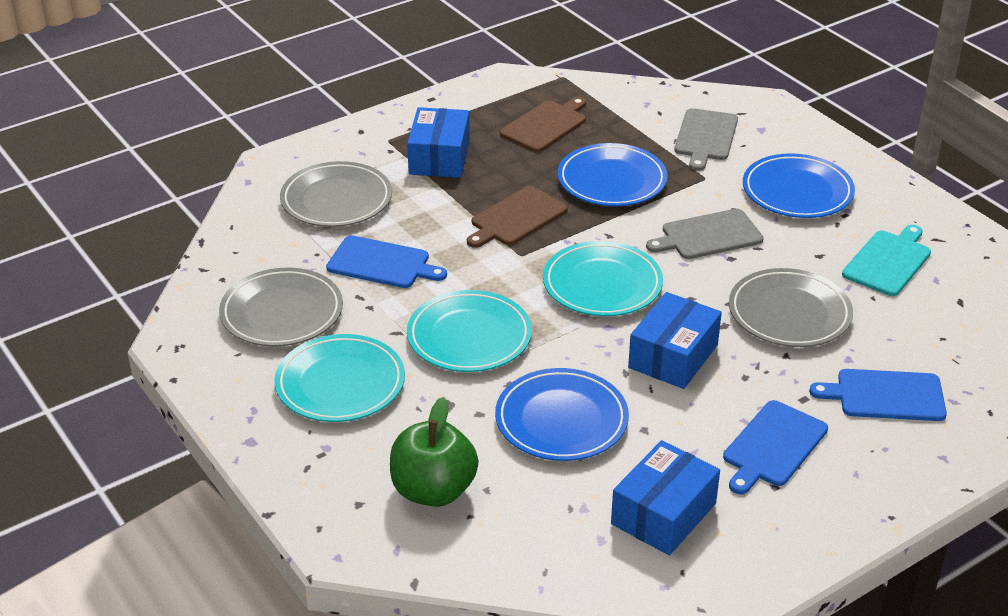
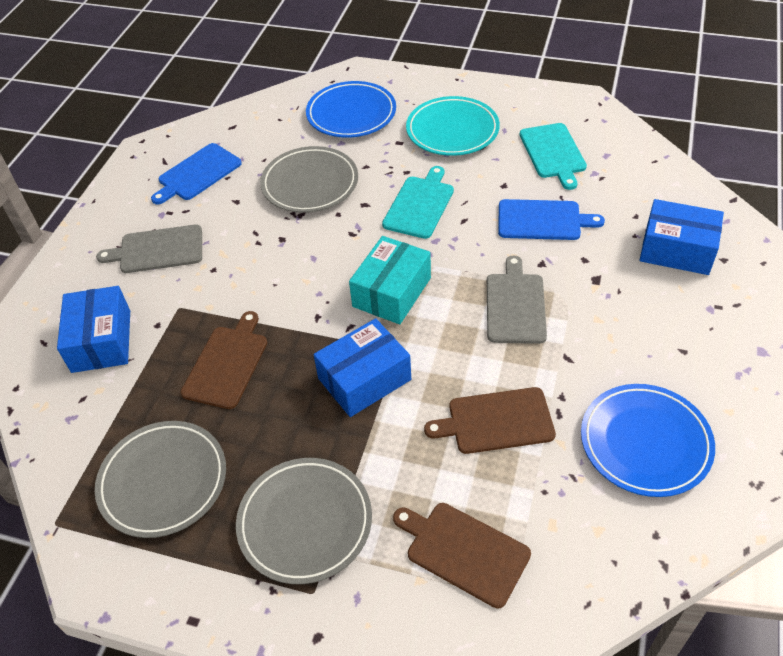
blue cutting board: [326,235,447,288] [723,400,828,494] [809,369,947,421] = 3 -> [151,143,242,204] [498,199,605,240] = 2
blue plate: [495,368,629,461] [558,143,668,206] [743,153,855,218] = 3 -> [306,81,396,138] [581,384,715,497] = 2
brown cutting board: [467,186,568,248] [500,97,586,152] = 2 -> [181,311,267,409] [393,503,531,608] [424,387,556,454] = 3
green apple: [390,397,478,507] = 1 -> none = 0
turquoise box: none = 0 -> [349,236,431,324] = 1
turquoise cutting board: [842,225,931,296] = 1 -> [382,166,454,239] [520,123,587,190] = 2
turquoise plate: [274,334,405,422] [407,290,532,372] [543,241,663,316] = 3 -> [406,96,500,156] = 1

